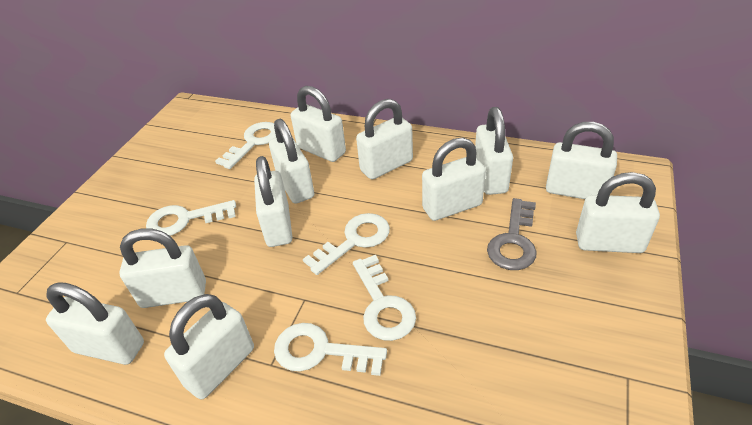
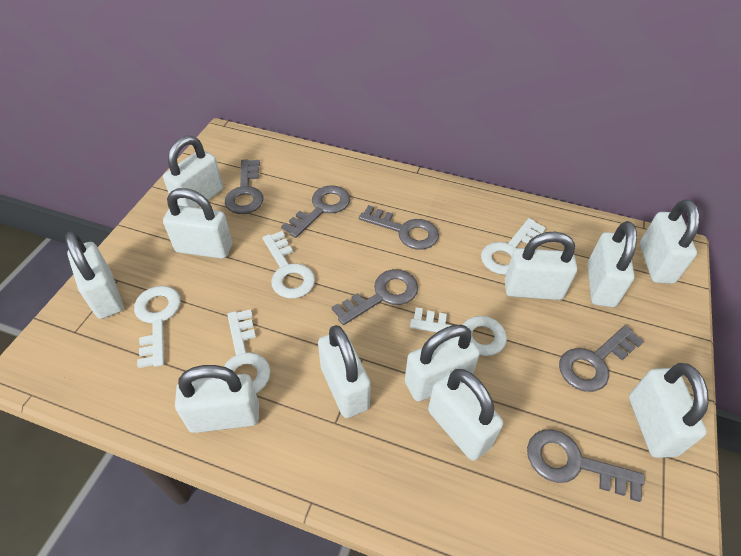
grey key: [487,198,537,270] = 1 -> [225,159,264,214] [281,185,350,238] [332,269,418,325] [359,205,439,250] [527,429,644,502] [559,325,644,392] = 6

